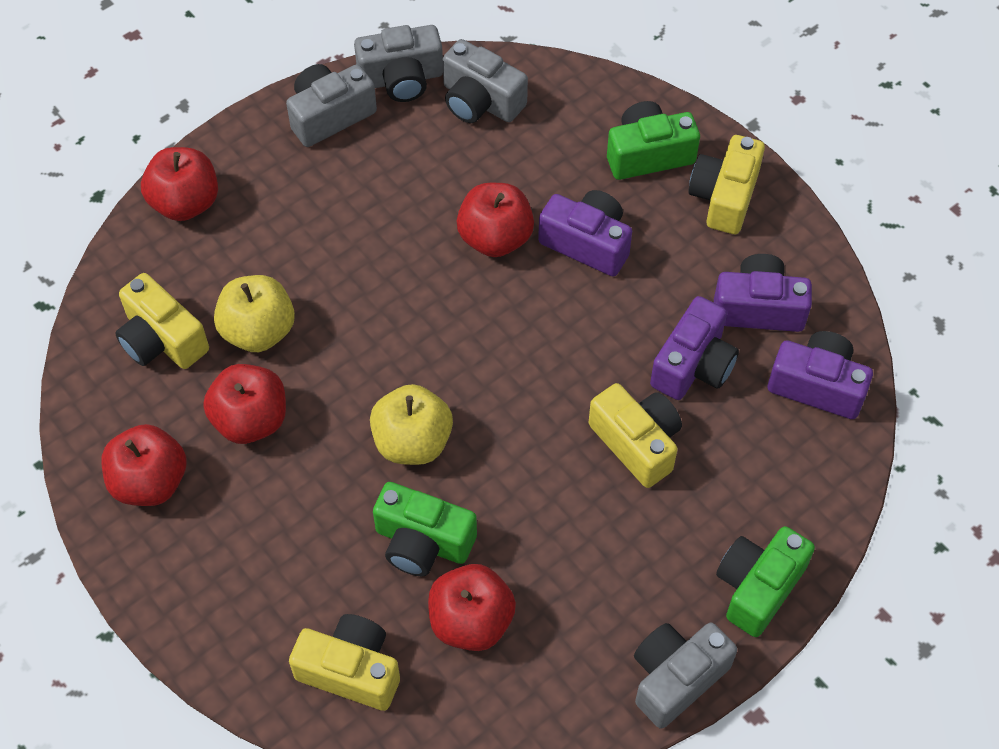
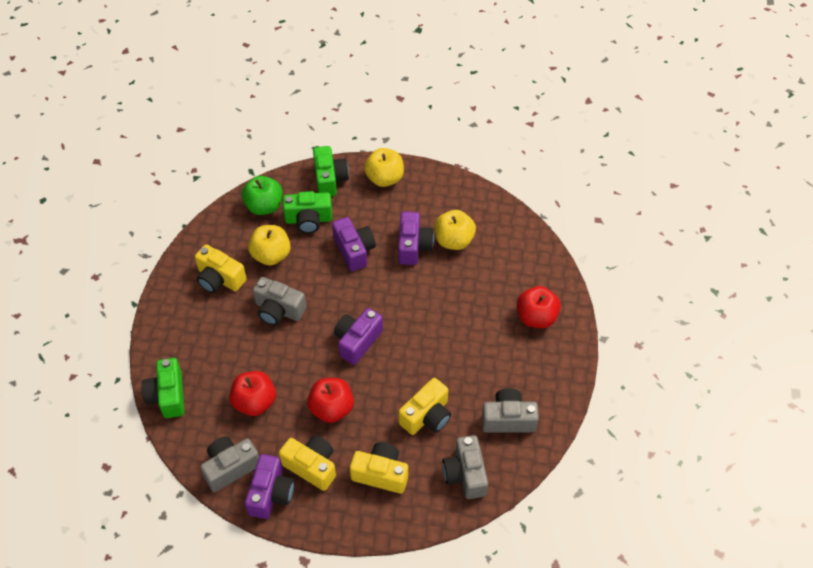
green apple: none = 0 -> [242,176,283,215] = 1
red apple: [101,424,187,506] [141,147,218,221] [203,364,286,444] [428,564,516,651] [457,183,534,257] = 5 -> [229,371,276,416] [307,378,354,423] [517,286,561,328] = 3
yellow apple: [214,275,295,352] [370,384,453,465] = 2 -> [248,225,291,265] [364,148,404,187] [434,210,476,250] = 3

